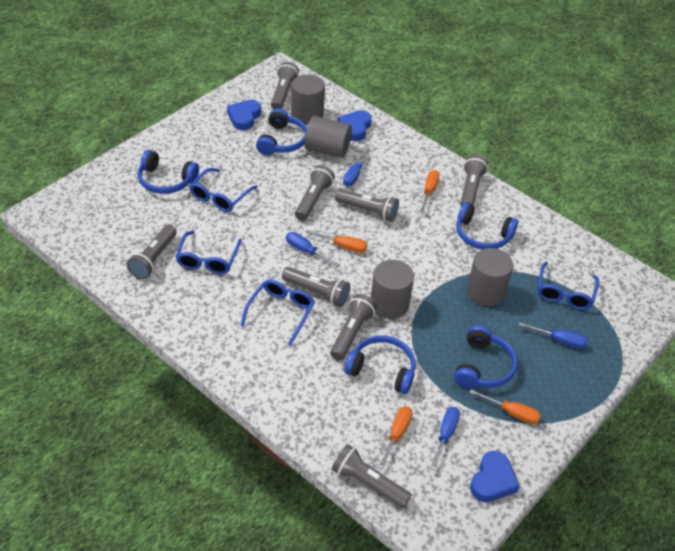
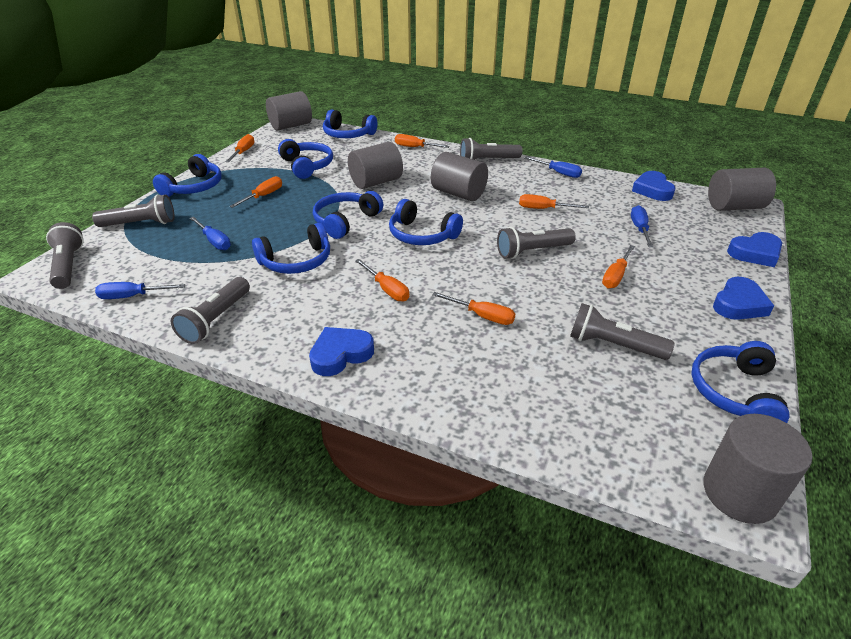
blue glasses: [176,231,241,274] [190,168,258,212] [240,280,315,346] [538,262,599,310] = 4 -> none = 0
blue headphones: [138,150,199,194] [256,108,307,155] [344,335,416,394] [454,325,518,388] [456,202,518,249] = 5 -> [153,154,222,197] [252,223,330,274] [278,139,333,179] [313,191,383,239] [323,109,377,138] [389,199,463,245] [691,341,790,423] = 7
blue heart: [227,100,261,130] [338,110,372,141] [470,451,520,502] = 3 -> [309,327,374,376] [632,171,676,201] [713,277,774,320] [727,232,782,267] = 4
grey cylinder: [291,74,325,125] [305,116,352,158] [371,260,414,319] [467,248,514,306] = 4 -> [266,91,312,131] [348,142,403,189] [431,152,488,201] [703,414,812,524] [708,168,776,211] = 5
grey flashlight: [127,225,177,279] [271,62,299,109] [282,267,350,307] [295,165,335,221] [330,294,377,360] [332,444,411,508] [335,189,399,222] [460,155,488,206] = 8 -> [46,222,84,289] [92,195,174,227] [171,277,250,344] [460,138,522,160] [497,227,576,259] [570,303,675,360] = 6
orange screwdriver: [305,230,368,253] [378,406,413,469] [420,170,440,212] [469,389,541,424] = 4 -> [225,134,254,162] [229,176,282,208] [355,259,409,301] [395,134,450,148] [432,292,515,325] [519,194,589,209] [602,245,635,289] = 7

